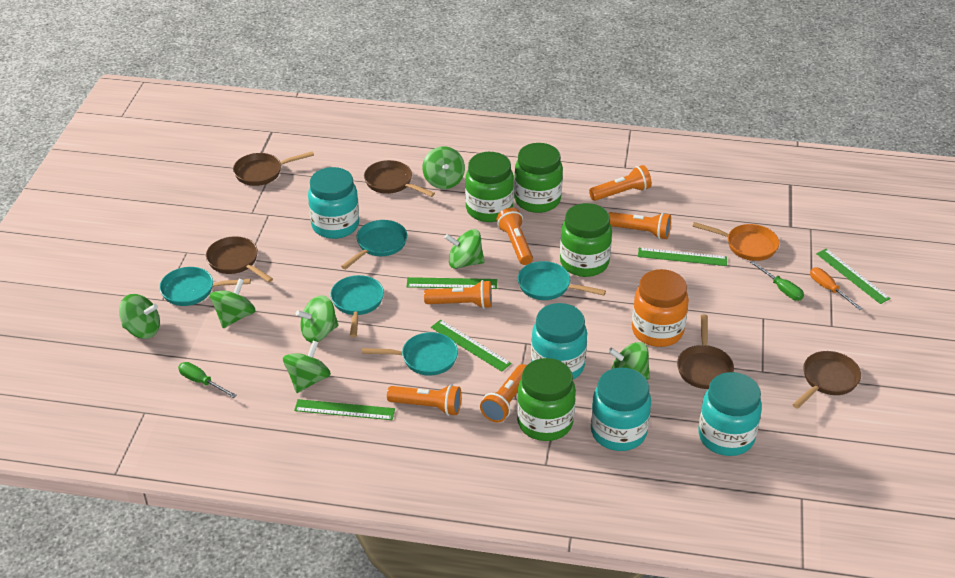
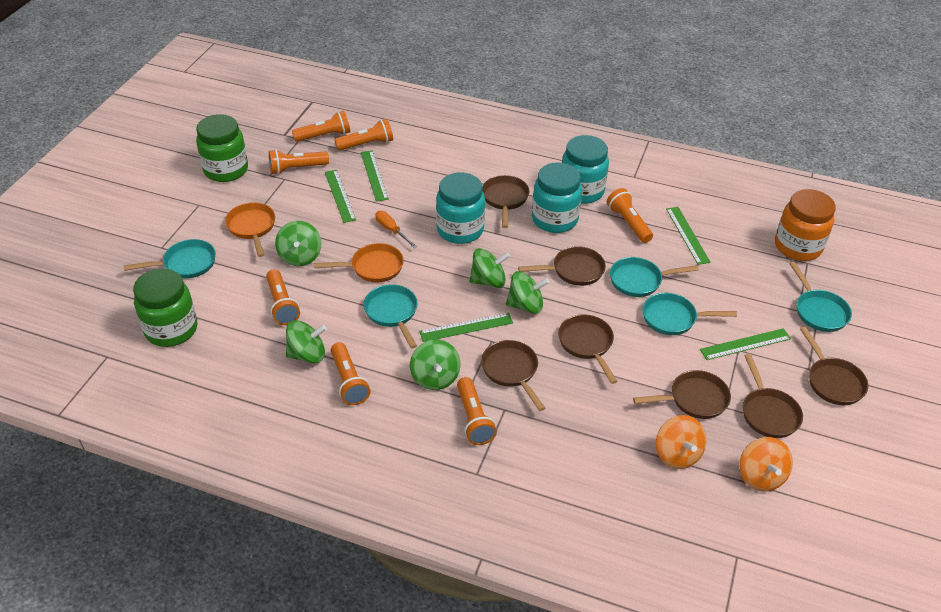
brown pan: [206,236,273,283] [233,151,314,186] [364,160,435,197] [677,314,734,389] [792,351,861,409] = 5 -> [481,340,545,411] [482,175,530,228] [518,246,606,286] [558,314,618,384] [633,370,731,419] [743,354,803,438] [800,327,868,405] = 7
green jar: [465,152,514,222] [514,143,563,213] [517,358,576,441] [560,203,612,277] = 4 -> [133,268,197,347] [196,114,248,182] = 2
green screwdriver: [178,362,237,398] [750,261,804,301] = 2 -> none = 0
green spinning top: [119,294,160,339] [210,279,256,328] [283,340,331,393] [296,295,339,343] [422,146,465,189] [444,229,485,269] [608,342,650,380] = 7 -> [275,221,321,266] [286,320,327,363] [410,339,461,390] [469,248,510,288] [506,271,549,314] = 5
orange flashlight: [387,385,462,416] [424,280,492,309] [480,364,527,423] [496,208,533,265] [589,165,652,201] [608,212,671,239] = 6 -> [266,269,300,325] [269,149,329,175] [292,111,350,142] [331,342,371,405] [334,119,393,151] [457,377,497,445] [607,188,653,243] = 7
orange pan: [692,222,779,261] = 1 -> [225,202,275,257] [314,243,404,283] = 2
orange spinning top: none = 0 -> [656,415,706,469] [739,437,793,491] = 2
turquoise jar: [308,167,359,239] [531,303,587,379] [591,368,651,451] [698,372,762,456] = 4 -> [436,173,485,244] [532,162,582,233] [562,135,609,204] = 3

